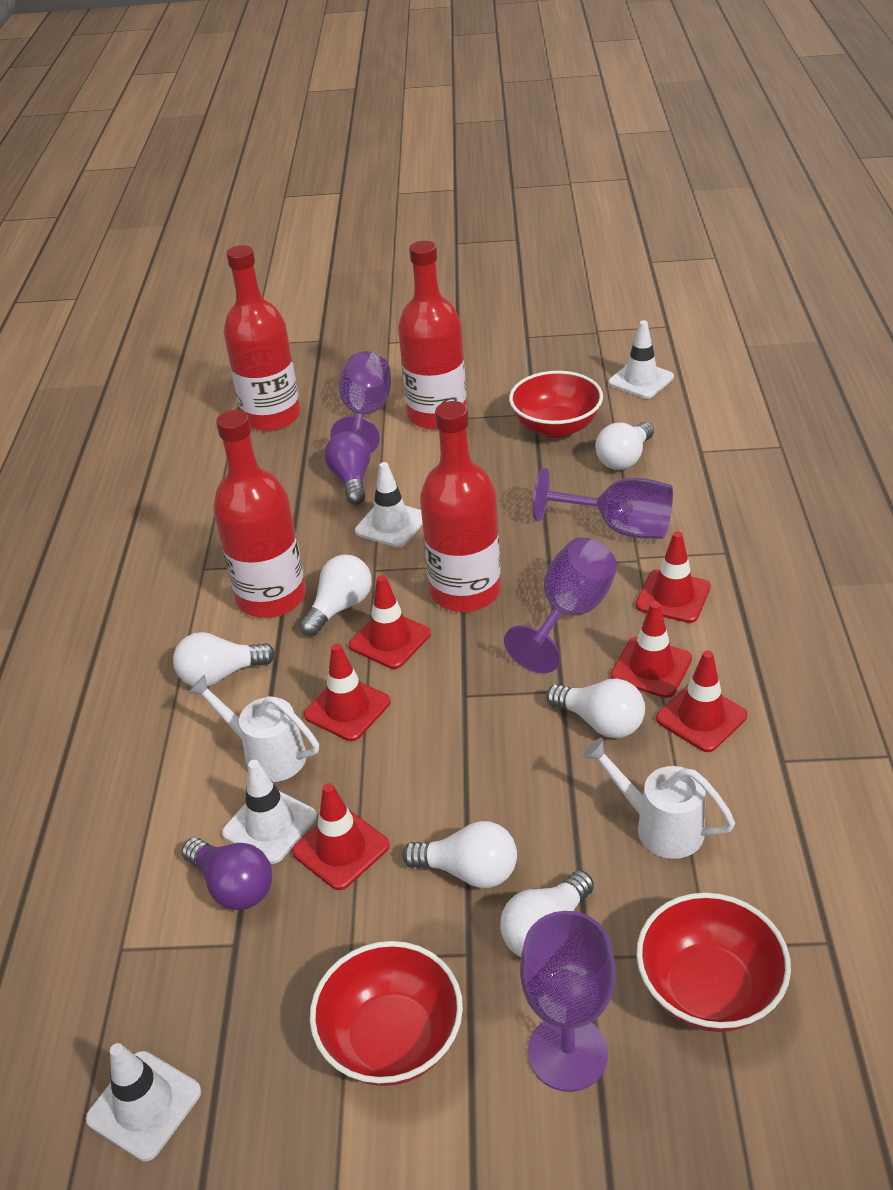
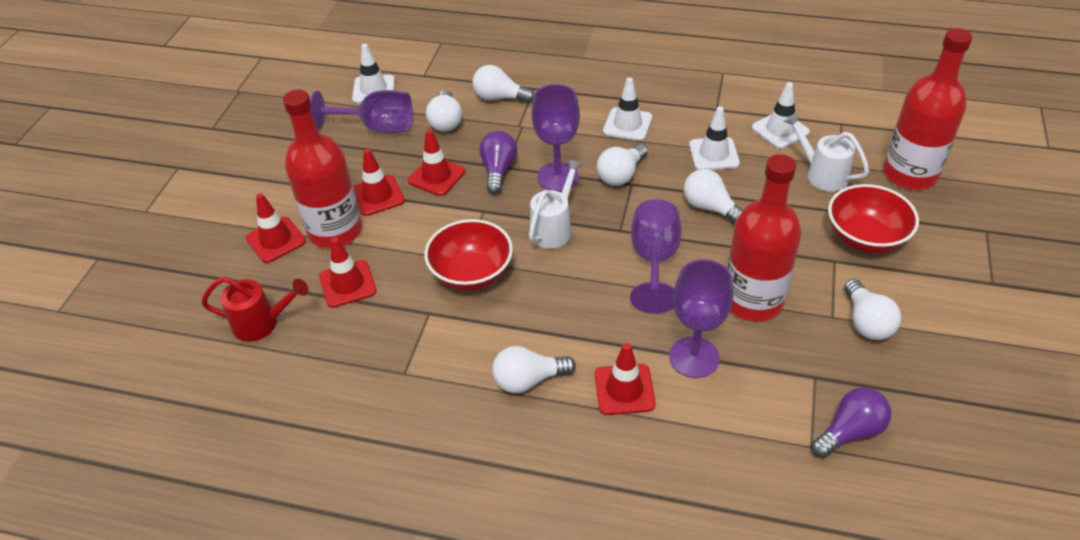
red bottle: [213,410,306,618] [224,245,301,432] [398,241,467,430] [420,401,501,612] = 4 -> [283,90,362,248] [727,154,801,321] [883,28,972,190] = 3
red bowl: [310,941,463,1086] [509,371,603,438] [636,893,791,1032] = 3 -> [424,219,513,291] [828,184,919,253] = 2
red traffic cone: [292,783,390,890] [304,644,391,741] [349,575,431,669] [610,601,692,698] [636,531,711,623] [656,650,747,752] = 6 -> [246,193,306,263] [319,237,377,308] [353,149,405,216] [408,129,465,196] [595,343,656,415] = 5
red watering can: none = 0 -> [202,277,308,342] = 1

